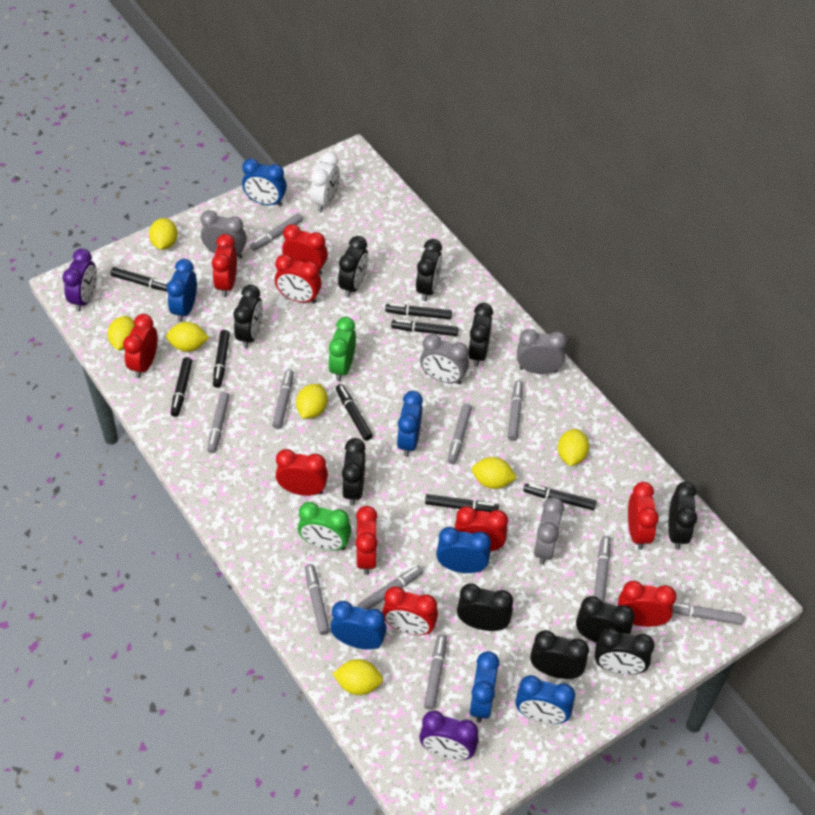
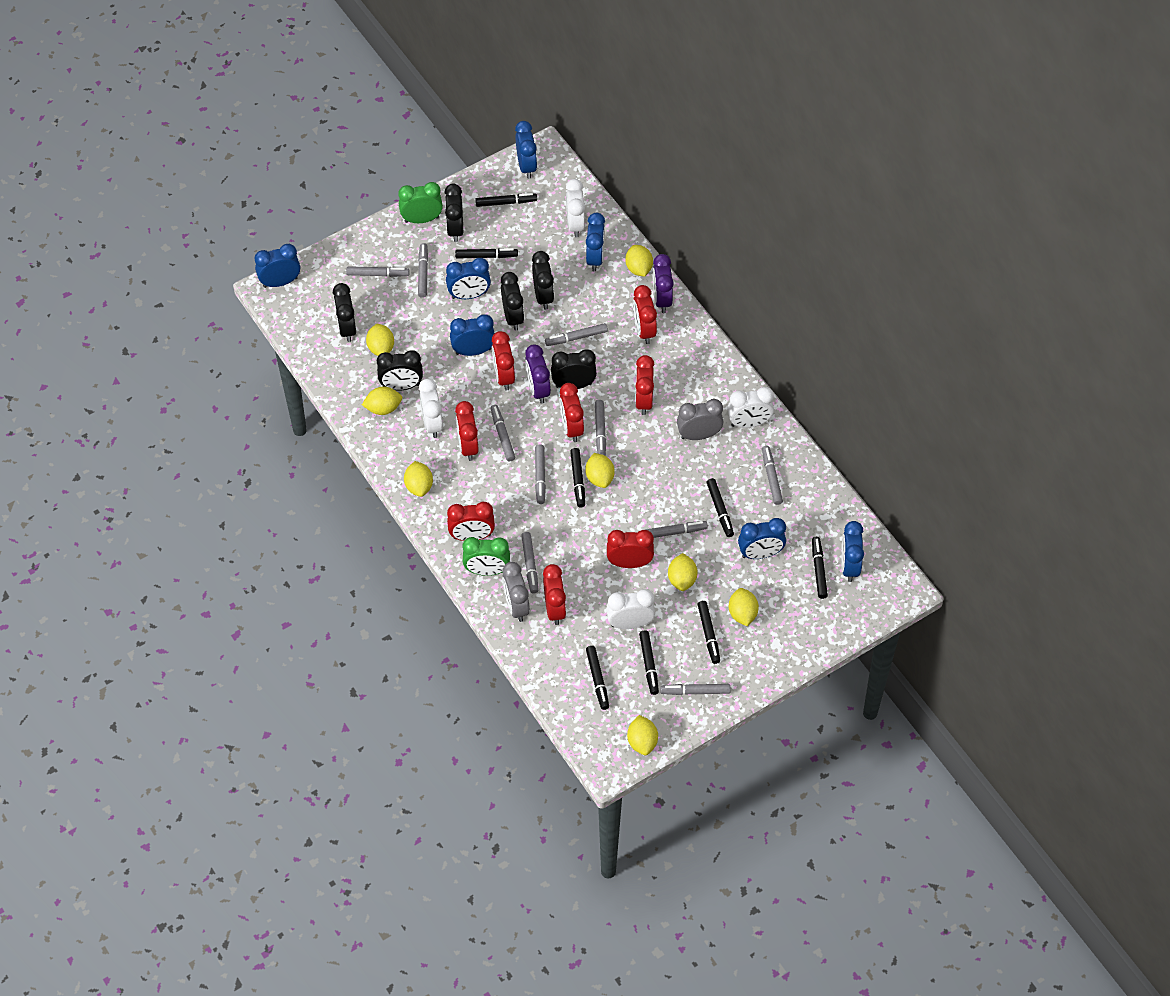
black clock: [233,285,263,348] [338,236,368,297] [342,438,365,506] [416,239,442,301] [457,584,513,631] [468,303,493,367] [530,630,589,679] [576,596,635,643] [595,628,655,675] [668,482,697,549] = 10 -> [333,283,356,342] [377,350,423,390] [444,184,463,242] [501,272,524,331] [532,251,554,310] [551,349,597,389] = 6
grey clock: [201,210,247,259] [420,334,469,384] [517,329,567,374] [534,497,564,565] = 4 -> [502,562,530,622] [677,399,723,440] = 2
red clock: [123,314,158,378] [212,234,237,297] [275,254,322,304] [276,449,328,496] [282,224,328,275] [356,506,378,575] [382,586,438,635] [455,506,508,551] [618,581,677,627] [628,482,659,550] = 10 -> [447,502,495,541] [455,401,479,461] [492,331,515,391] [543,564,566,625] [559,383,584,442] [607,530,654,568] [633,285,657,344] [635,355,655,415] = 8
white clock: [311,152,340,212] = 1 -> [419,379,443,438] [566,179,585,237] [606,589,655,629] [727,387,774,428] = 4
yellow lemon: [108,316,135,350] [149,218,178,250] [166,322,209,352] [296,384,328,419] [333,659,383,695] [472,457,517,489] [558,429,589,466] = 7 -> [362,387,402,415] [366,324,394,356] [404,461,433,497] [585,453,615,488] [625,245,653,277] [627,715,658,755] [668,553,698,591] [729,588,759,626] = 8

